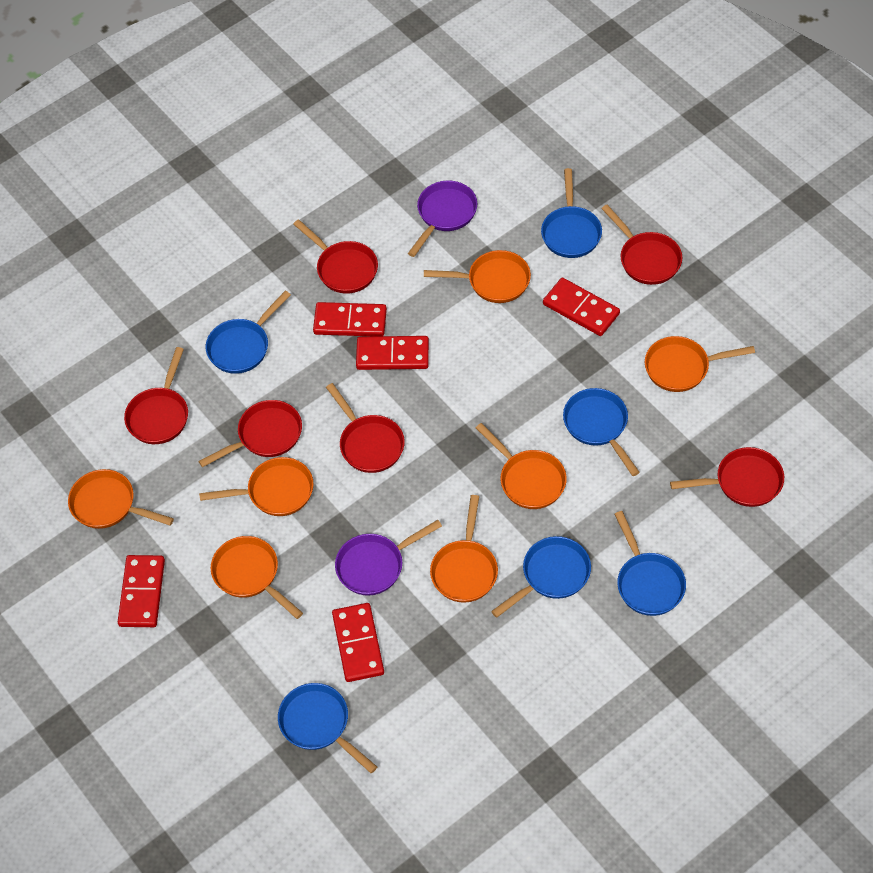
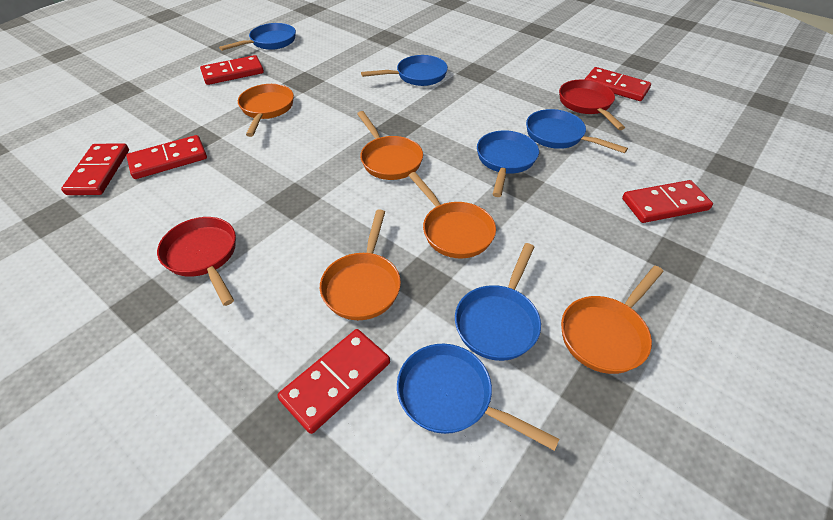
orange pan: [68,469,174,529] [199,457,313,516] [211,536,303,619] [424,250,531,303] [430,495,498,603] [476,423,567,509] [645,336,755,392] = 7 -> [238,84,294,137] [320,209,401,320] [357,111,423,180] [409,172,496,258] [561,266,663,374] = 5
purple pan: [335,520,442,596] [408,181,477,257] = 2 -> none = 0
red domino: [118,555,165,627] [313,302,387,336] [332,603,384,682] [356,336,429,370] [543,278,620,336] = 5 -> [61,143,129,195] [126,135,207,179] [200,55,264,85] [277,329,390,434] [585,67,651,101] [622,180,713,223] = 6
red pan: [124,347,188,444] [199,400,302,467] [293,219,378,294] [326,383,405,473] [601,205,682,285] [670,447,784,507] = 6 -> [157,217,236,306] [559,80,625,130] = 2

